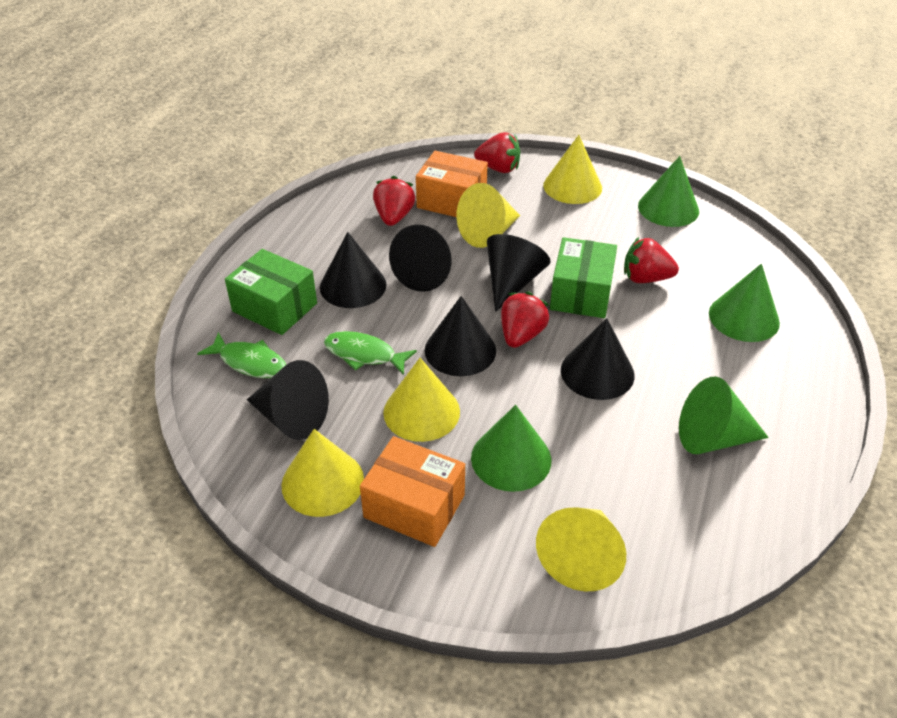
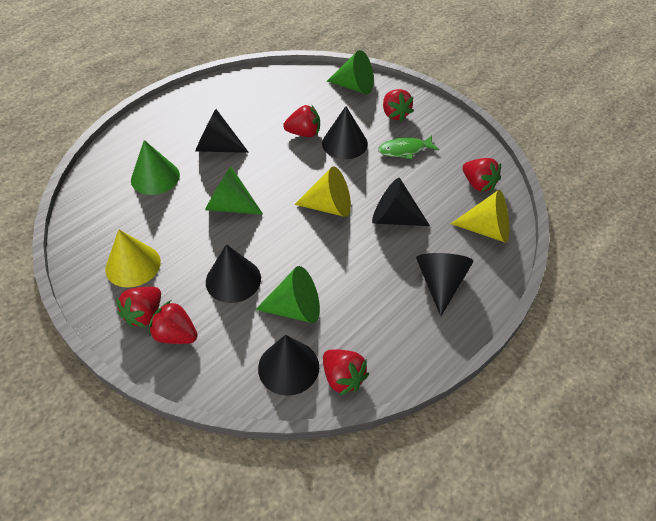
green box: [225,249,317,335] [550,237,617,318] = 2 -> none = 0
green fish: [197,332,286,378] [324,331,417,375] = 2 -> [378,135,439,159] = 1
orange box: [360,436,465,547] [416,151,488,217] = 2 -> none = 0
red strawberry: [373,176,415,226] [474,132,520,173] [501,292,549,348] [624,237,679,283] = 4 -> [116,287,161,328] [149,300,198,344] [283,105,320,137] [323,349,369,396] [383,89,414,122] [463,158,501,192] = 6
yellow cone: [281,429,364,517] [383,358,460,442] [456,183,520,248] [536,507,626,591] [543,135,602,204] = 5 -> [105,229,161,288] [294,166,351,217] [451,190,509,243] = 3

